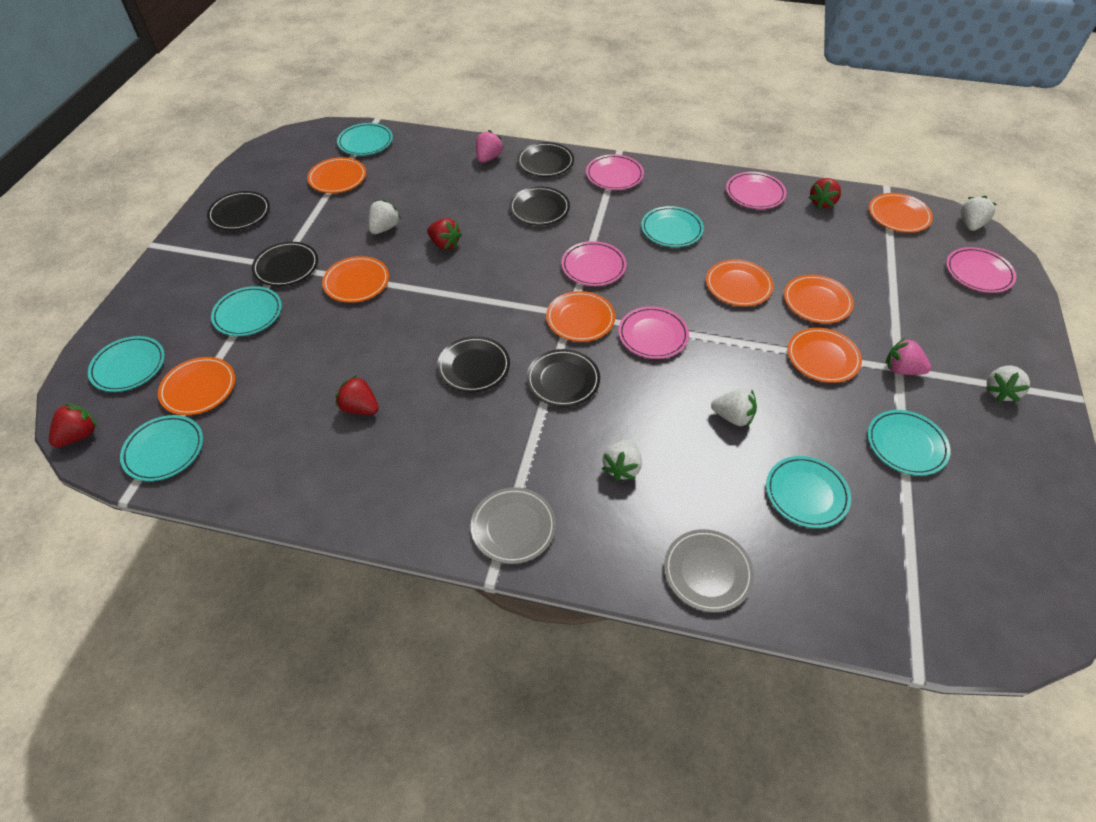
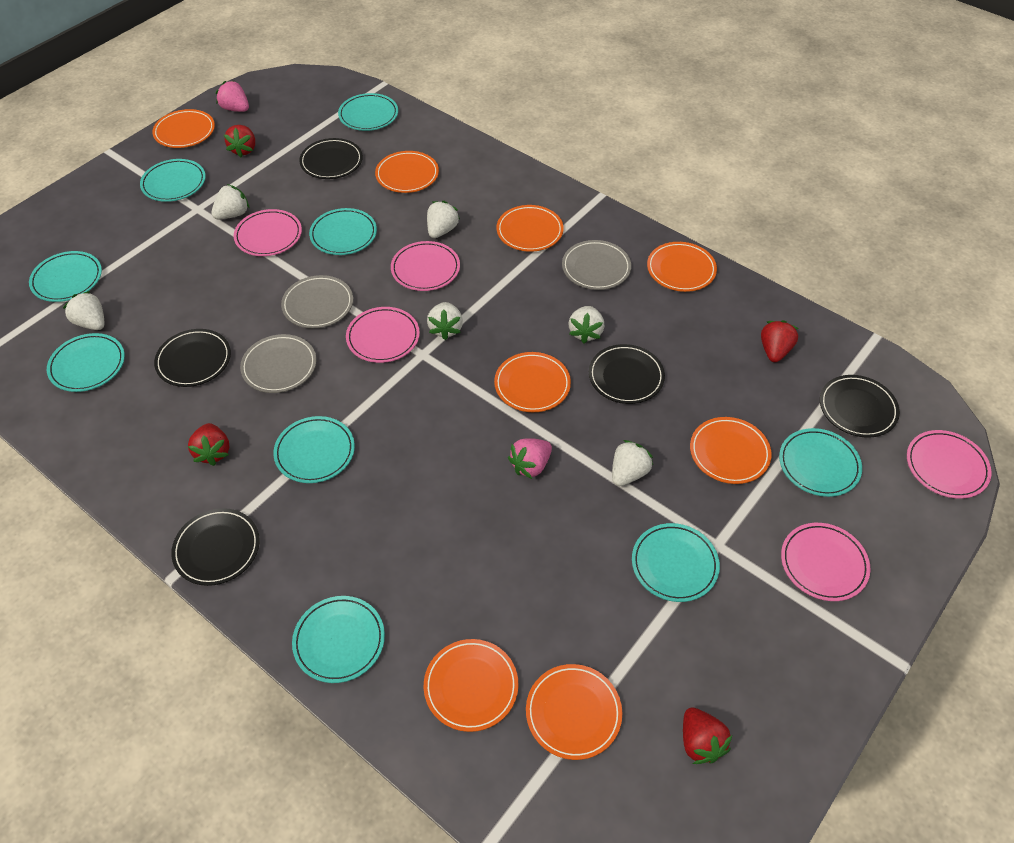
black plate: [207,191,270,230] [252,242,318,286] [437,336,510,393] [509,186,570,225] [517,142,574,177] [526,349,600,407] = 6 -> [154,329,231,387] [171,508,260,586] [299,138,363,179] [589,344,665,404] [820,375,900,438] = 5
grey plate: [471,487,556,564] [664,529,754,613] = 2 -> [240,334,317,393] [281,275,353,328] [562,240,631,290] = 3
turquoise plate: [88,336,165,392] [120,415,203,481] [211,286,282,336] [337,123,393,155] [641,206,704,247] [766,456,851,528] [868,410,951,476] = 7 -> [29,251,102,302] [47,333,125,392] [140,159,206,202] [273,416,355,483] [292,596,385,683] [309,208,377,255] [338,93,398,131] [632,523,720,602] [779,428,862,497] = 9
white strawberry: [368,200,401,234] [602,439,642,481] [711,389,757,427] [961,196,997,231] [986,366,1030,402] = 5 -> [63,291,105,330] [211,184,250,219] [427,201,460,238] [427,302,463,340] [569,306,604,343] [612,440,653,486] = 6

